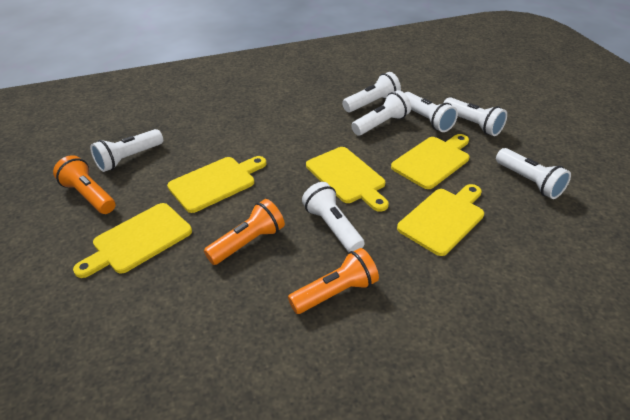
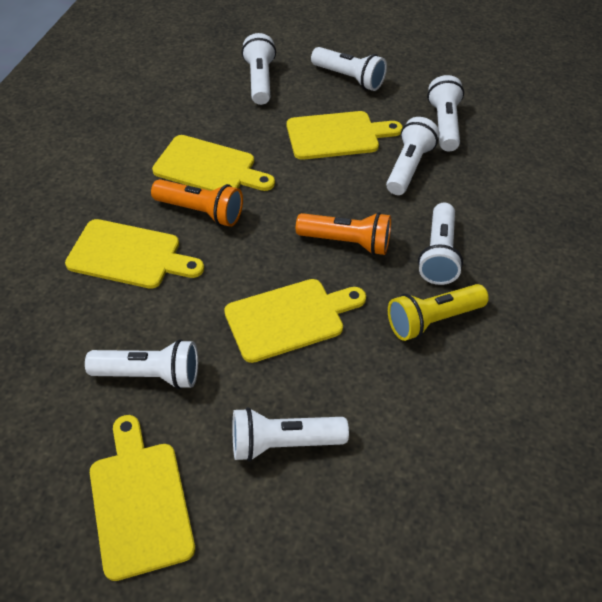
orange flashlight: [53,155,115,214] [204,199,285,265] [288,248,379,314] = 3 -> [151,179,243,227] [296,212,391,255] = 2
yellow flashlight: none = 0 -> [388,284,489,341] = 1

